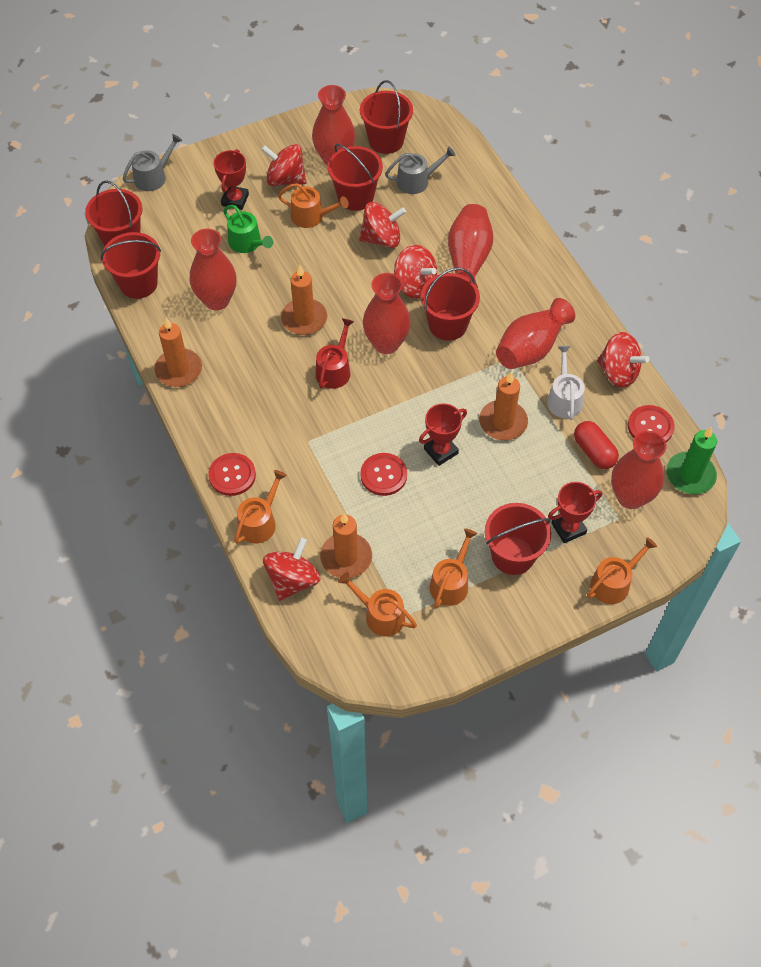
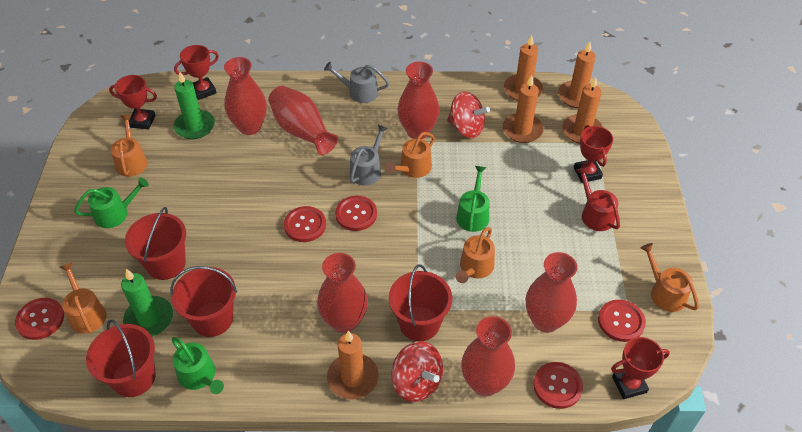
green candle: [666,427,717,494] = 1 -> [121,269,173,336] [174,71,215,139] = 2
green watering can: [223,205,273,253] = 1 -> [74,177,149,228] [172,337,224,394] [456,166,489,232] = 3
orange candle: [154,318,202,387] [281,265,327,335] [320,513,372,579] [479,372,528,440] = 4 -> [327,331,379,399] [503,75,544,143] [504,35,543,101] [558,41,596,108] [562,76,603,144] = 5
red bucket: [85,180,142,246] [101,232,161,299] [327,144,383,211] [360,80,413,154] [421,267,480,341] [485,503,551,575] = 6 -> [86,320,156,397] [125,207,186,280] [170,266,237,337] [389,265,452,341] = 4
red button: [208,453,256,496] [360,453,407,496] [628,405,675,442] = 3 -> [15,298,64,340] [284,206,326,242] [335,196,377,231] [533,362,583,409] [598,300,646,342] = 5
red capsule: [574,421,619,469] = 1 -> none = 0
red spinning top: [261,144,307,186] [263,538,320,601] [359,202,406,248] [394,245,437,299] [597,332,649,388] = 5 -> [391,341,443,402] [447,91,490,138] = 2
red trophy: [214,149,249,210] [419,403,467,466] [548,482,602,543] = 3 -> [109,75,157,130] [174,45,219,100] [574,125,613,183] [611,337,670,399] = 4
white watering can: [547,346,585,420] = 1 -> none = 0

